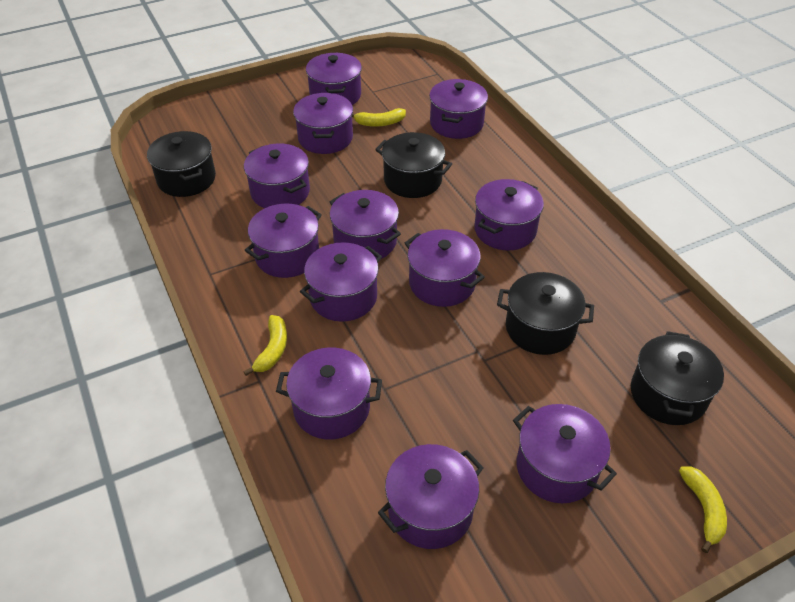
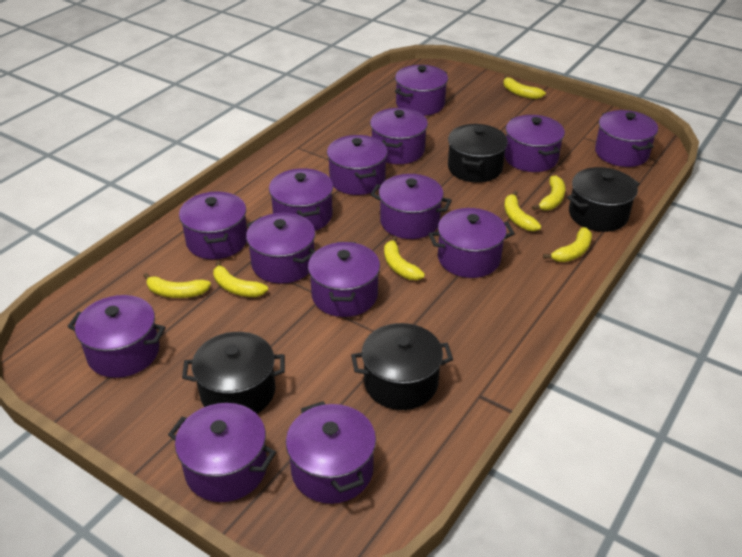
purple pot: [244,143,310,208] [245,204,322,278] [276,348,382,440] [293,93,353,154] [300,242,382,322] [306,53,362,105] [330,190,401,259] [378,444,484,549] [405,229,485,307] [429,79,488,139] [474,179,544,250] [513,404,617,503] = 12 -> [68,295,166,378] [168,403,276,502] [179,191,247,259] [246,213,315,284] [269,168,333,231] [286,401,376,504] [308,242,380,317] [327,135,387,195] [370,108,428,164] [370,174,452,239] [395,65,448,116] [429,208,515,278] [504,115,565,172] [595,110,658,167] = 14
yellow banana: [243,315,287,376] [352,108,406,127] [679,466,727,553] = 3 -> [143,273,211,298] [213,261,268,297] [384,236,425,280] [503,75,546,99] [504,191,541,231] [532,176,565,211] [543,227,592,262] = 7

